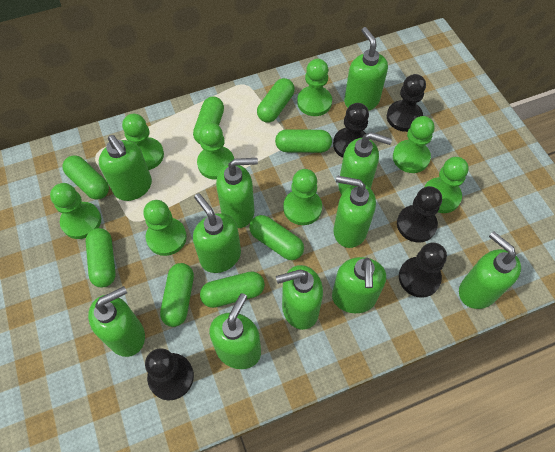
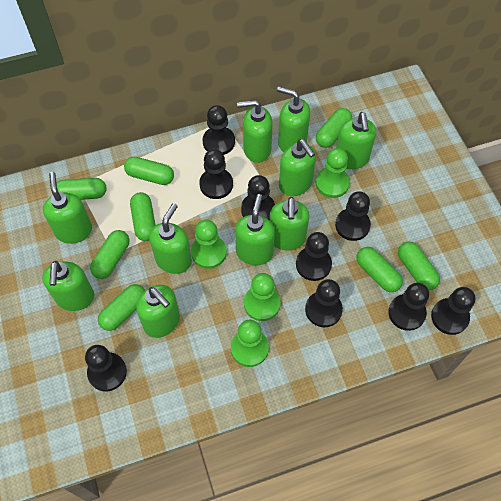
black pawn: [145,348,194,400] [333,103,369,158] [387,74,426,132] [397,186,442,243] [399,242,447,298] = 5 -> [85,345,127,392] [199,149,233,199] [203,105,235,155] [241,175,275,220] [296,232,332,281] [305,279,343,327] [335,191,371,241] [388,283,429,331] [431,287,476,335] = 9
green pawn: [50,183,101,239] [122,114,164,170] [143,200,187,256] [197,122,234,180] [283,169,322,225] [297,59,332,116] [393,116,435,173] [424,157,469,213] = 8 -> [191,220,227,269] [231,320,269,367] [244,273,281,321] [316,148,350,198] = 4
green soap dispenser: [88,286,145,357] [99,135,152,201] [193,193,241,273] [209,293,261,369] [216,158,258,228] [276,265,323,330] [332,257,386,313] [334,176,376,248] [338,132,392,195] [344,27,388,111] [459,231,521,309] = 11 -> [42,261,94,311] [43,172,92,244] [136,285,180,338] [149,203,192,274] [235,194,275,265] [237,100,273,163] [269,197,309,250] [277,86,310,152] [279,139,316,196] [336,112,376,169] = 10

